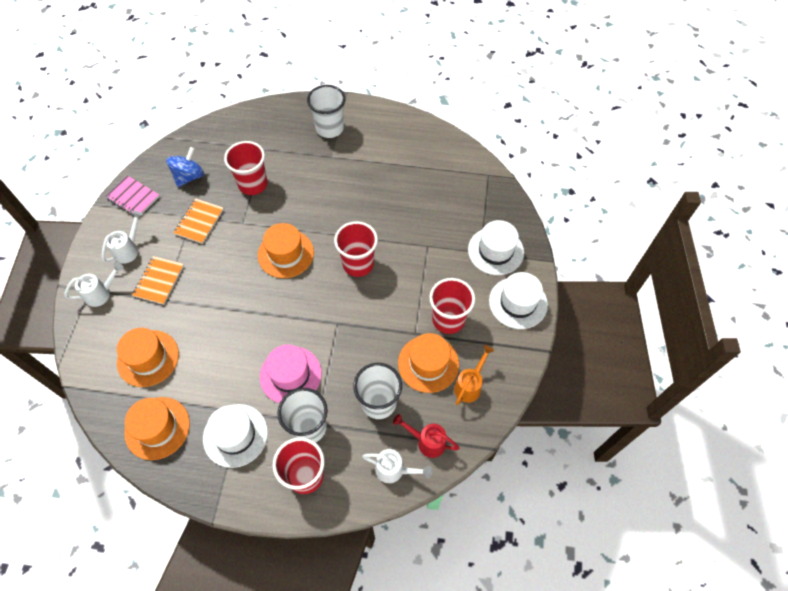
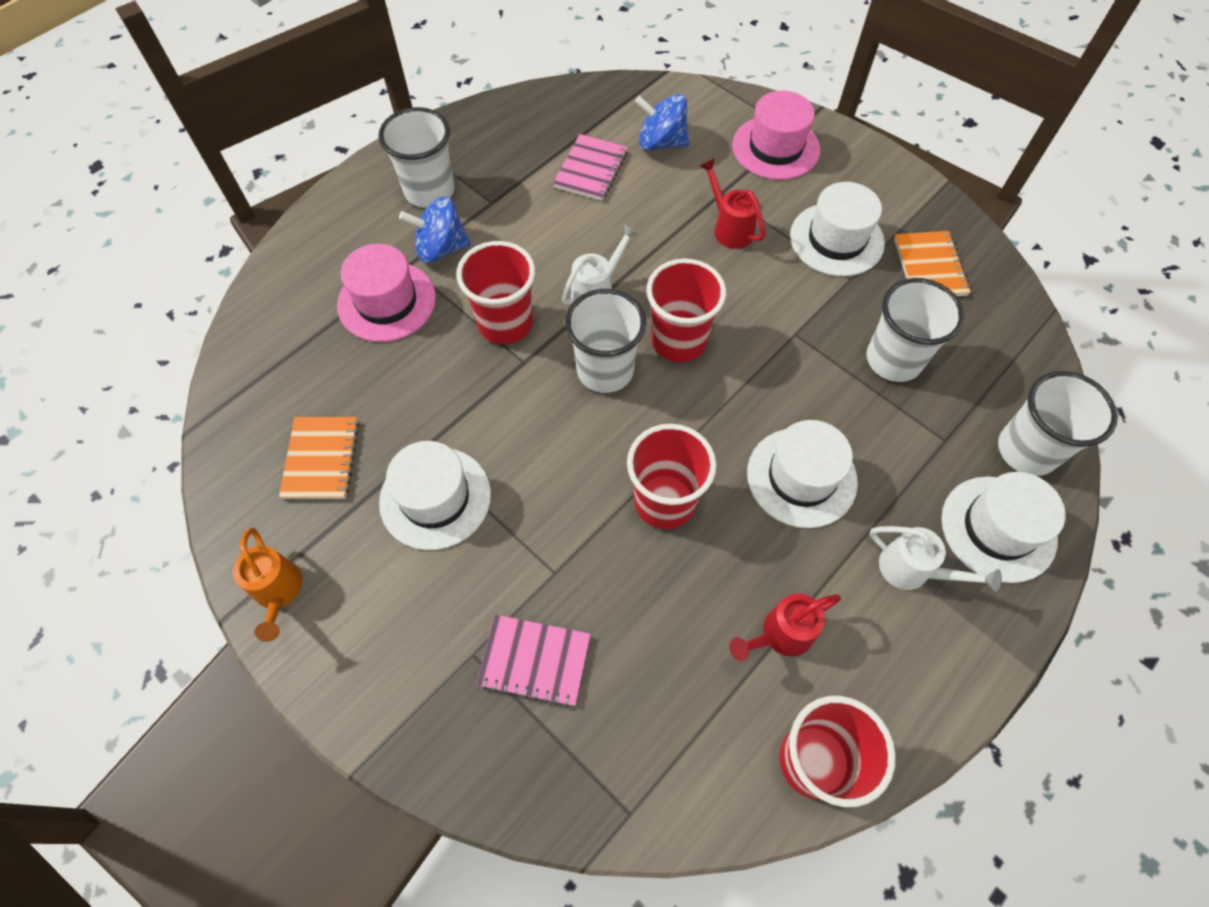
blue spinning top: [166,147,204,187] = 1 -> [399,196,471,263] [635,94,689,151] = 2
orange hat: [117,328,179,387] [124,397,190,460] [258,223,314,278] [398,333,459,393] = 4 -> none = 0
pink hat: [260,344,322,403] = 1 -> [337,244,436,342] [732,91,820,180] = 2
pink notebook: [105,175,160,218] = 1 -> [476,614,591,708] [553,134,628,201] = 2
red watering can: [393,414,459,458] = 1 -> [699,158,765,249] [729,593,841,661] = 2
white cup: [277,388,328,443] [307,85,345,138] [353,363,402,419] = 3 -> [378,107,454,208] [565,289,646,393] [866,278,965,382] [998,371,1118,476] = 4
white hat: [203,404,268,468] [468,220,524,275] [489,272,548,329] = 3 -> [379,441,491,550] [747,420,858,528] [790,182,885,276] [941,472,1066,583] = 4
white watering can: [65,262,124,307] [102,211,143,264] [362,449,432,483] = 3 -> [561,224,639,305] [870,526,1002,592] = 2

